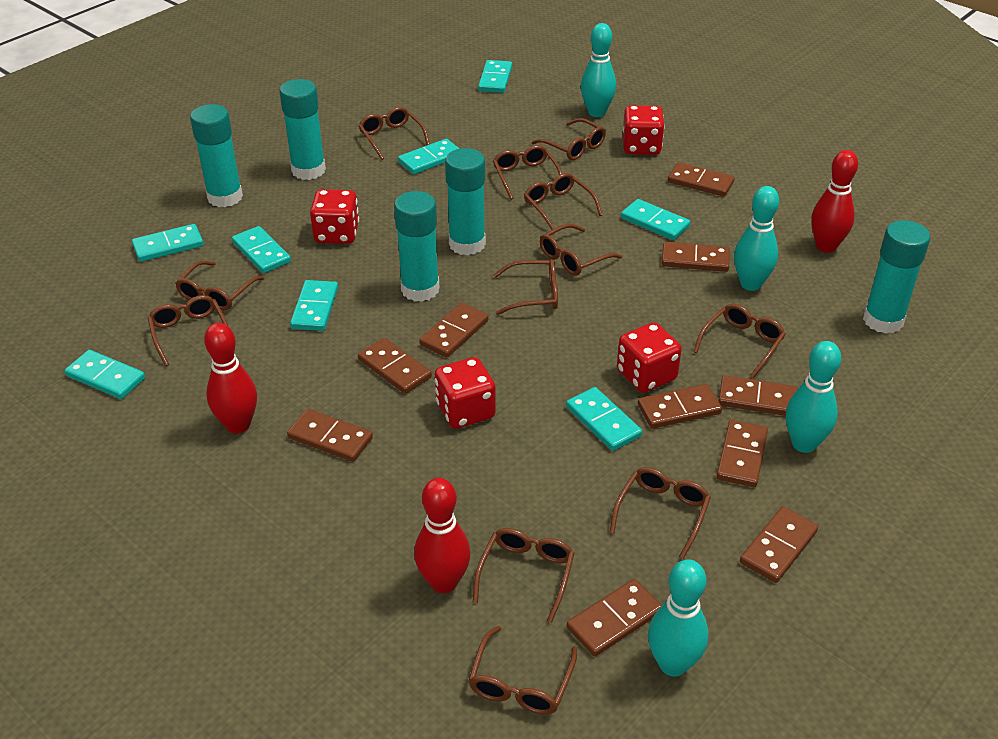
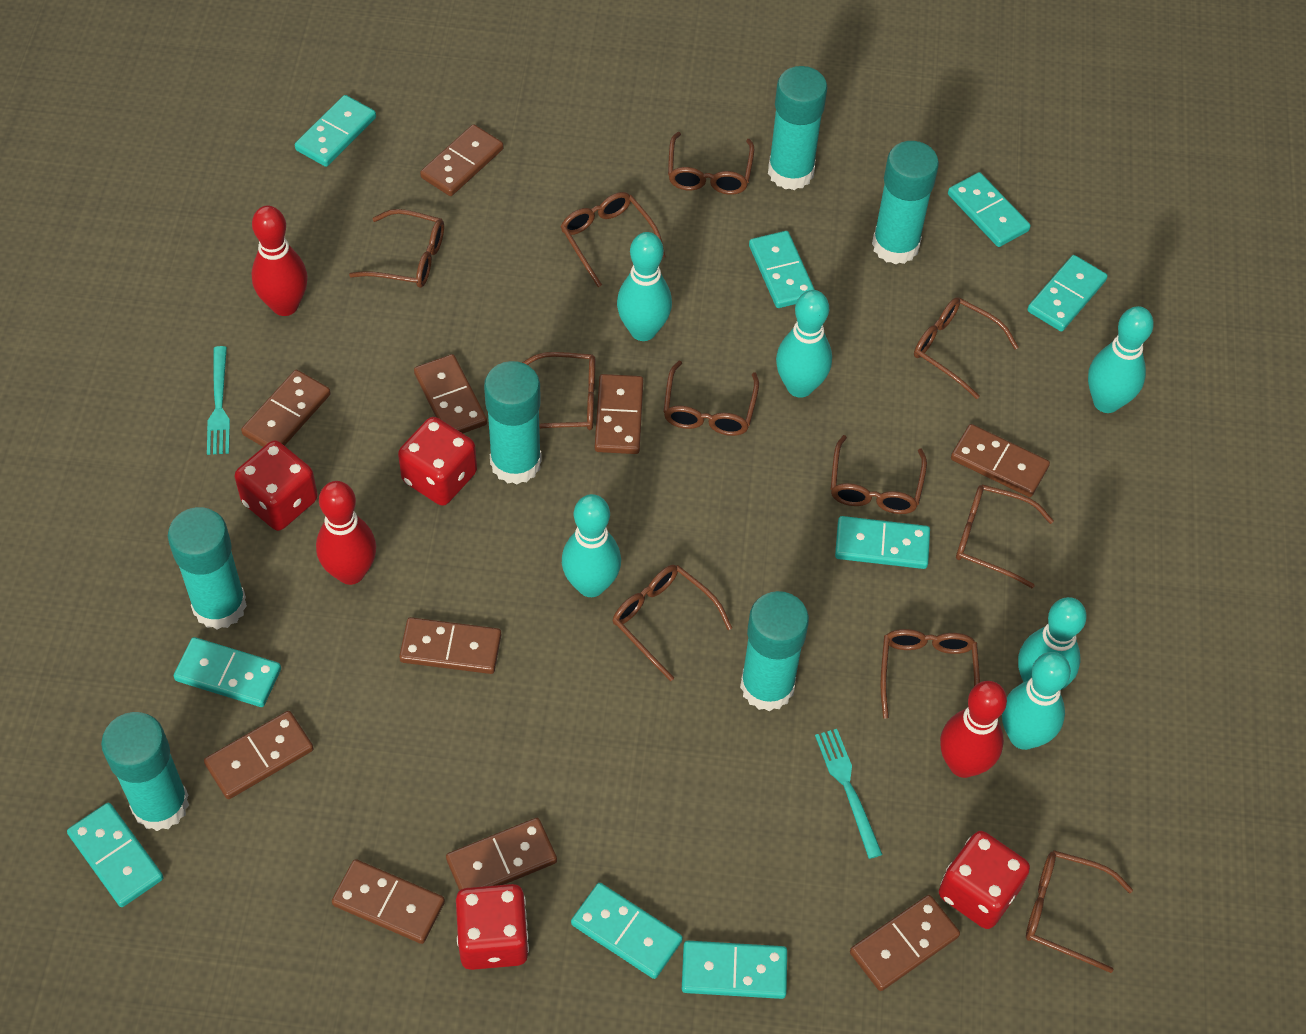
brown glasses: [148,295,228,366] [175,261,264,310] [358,107,430,160] [469,626,577,715] [473,528,574,623] [493,145,562,200] [494,259,558,315] [524,173,602,230] [532,118,606,160] [540,224,622,276] [609,467,711,559] [693,304,786,379] = 12 -> [349,209,444,288] [522,352,595,430] [560,192,666,287] [613,565,732,681] [663,361,759,436] [668,132,754,195] [831,435,927,514] [881,629,980,719] [914,297,1019,399] [956,484,1054,589] [1026,850,1133,973] = 11
turquoise bowling pin: [581,23,616,117] [648,559,709,677] [734,186,779,291] [786,341,841,453] = 4 -> [562,494,621,597] [617,232,672,341] [776,290,832,398] [1002,652,1071,750] [1018,597,1087,690] [1088,306,1154,413] = 6
turquoise domino: [65,350,145,399] [132,224,204,262] [232,226,291,273] [290,280,338,331] [398,139,460,174] [478,60,512,93] [566,387,642,451] [621,199,690,240] = 8 -> [67,803,163,907] [174,637,281,707] [295,95,376,167] [571,883,683,979] [682,941,787,999] [749,231,815,308] [835,516,930,569] [948,172,1031,247] [1027,255,1108,331] = 9
turquoise fork: none = 0 -> [207,346,230,455] [815,729,883,859] = 2
turquoise glue stick: [190,104,243,207] [279,79,326,180] [394,191,440,302] [445,148,486,256] [863,220,930,334] = 5 -> [101,712,189,831] [168,507,247,630] [484,361,542,485] [740,591,809,711] [768,66,827,190] [872,141,939,265] = 6

